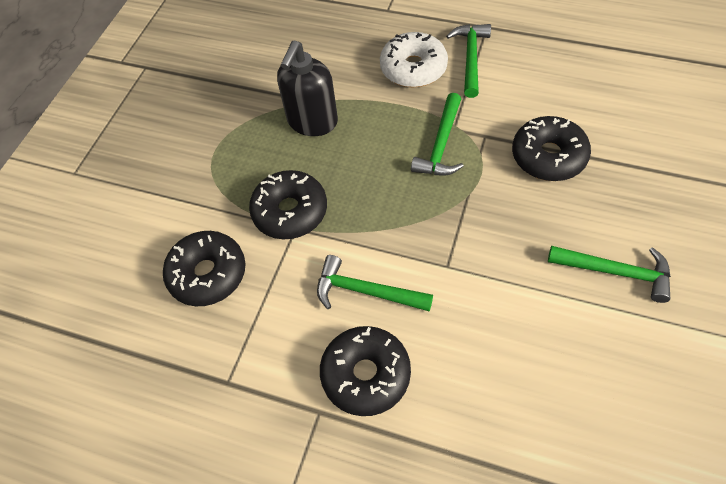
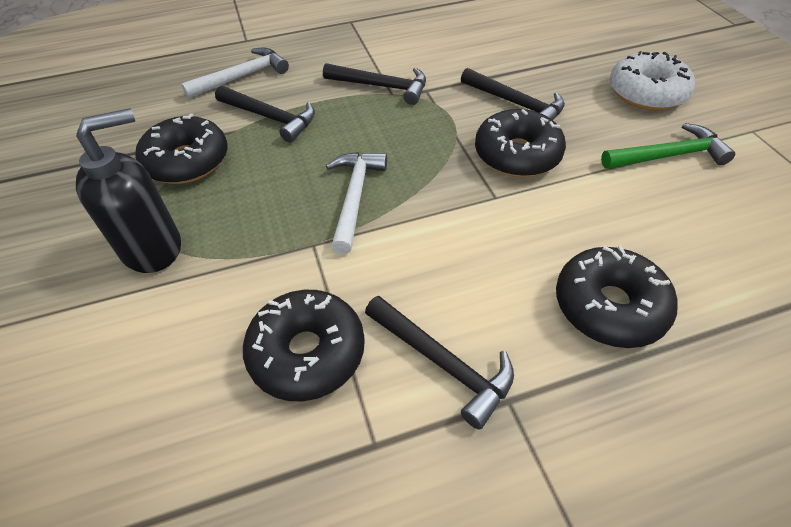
black hammer: none = 0 -> [215,86,315,143] [323,63,426,105] [365,296,514,430] [461,68,565,120] = 4
green hammer: [317,255,433,311] [411,93,464,176] [446,24,491,98] [548,246,671,303] = 4 -> [601,123,735,169] = 1
white hammer: none = 0 -> [181,48,289,99] [326,152,387,254] = 2

